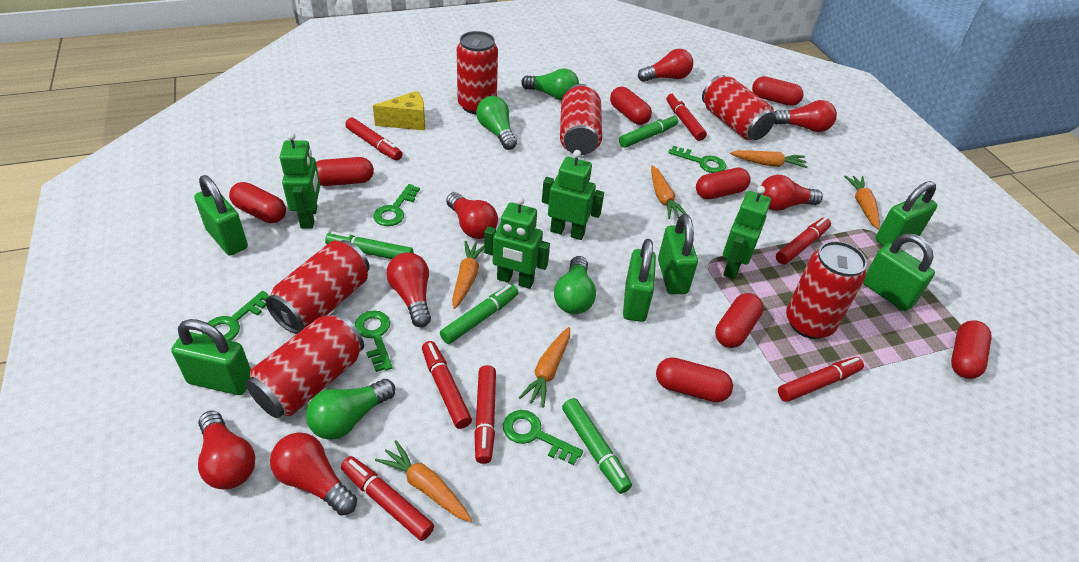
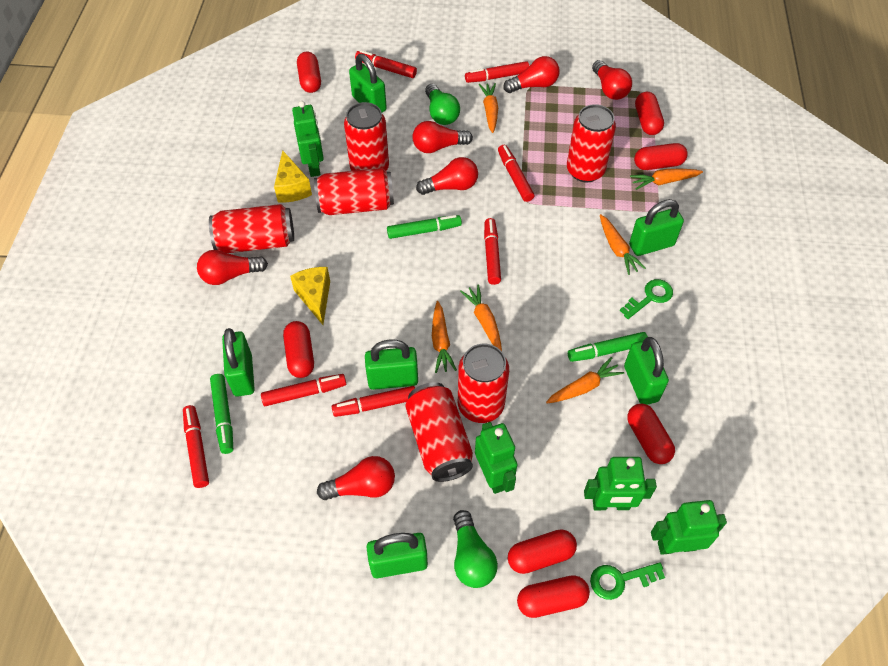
green key: [202,291,269,341] [355,310,393,372] [373,184,420,226] [503,410,583,465] [668,146,726,173] = 5 -> [590,562,665,600] [620,279,673,319] = 2
green light bulb: [306,379,395,440] [476,96,517,150] [521,68,579,100] [554,256,596,314] = 4 -> [425,84,460,125] [453,510,498,588] = 2
green marker: [325,231,413,259] [440,284,518,344] [562,398,632,494] [619,114,678,148] = 4 -> [210,374,233,454] [387,215,462,239] [568,332,648,362] = 3
red capsule: [229,182,286,223] [316,157,374,186] [610,87,652,125] [656,357,733,402] [696,168,751,200] [715,293,764,348] [752,76,804,106] [951,320,992,379] = 8 -> [283,321,314,378] [297,52,321,93] [508,529,577,574] [517,575,590,618] [627,403,675,464] [634,143,688,170] [635,92,664,135] = 7
red light bulb: [198,411,255,490] [270,433,357,516] [386,252,431,327] [446,192,498,239] [638,49,693,82] [761,175,823,211] [774,100,837,132] = 7 -> [197,250,268,285] [317,456,395,500] [412,121,473,153] [416,157,478,195] [503,56,559,93] [592,60,632,100] = 6
yellow cheese: [373,91,425,130] = 1 -> [274,150,312,203] [290,267,330,325] = 2

